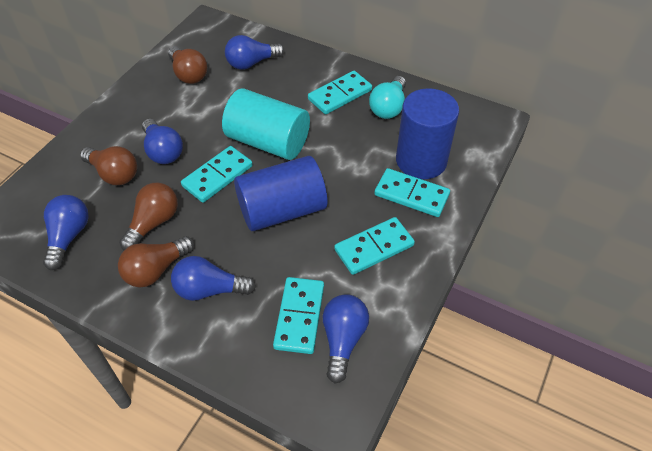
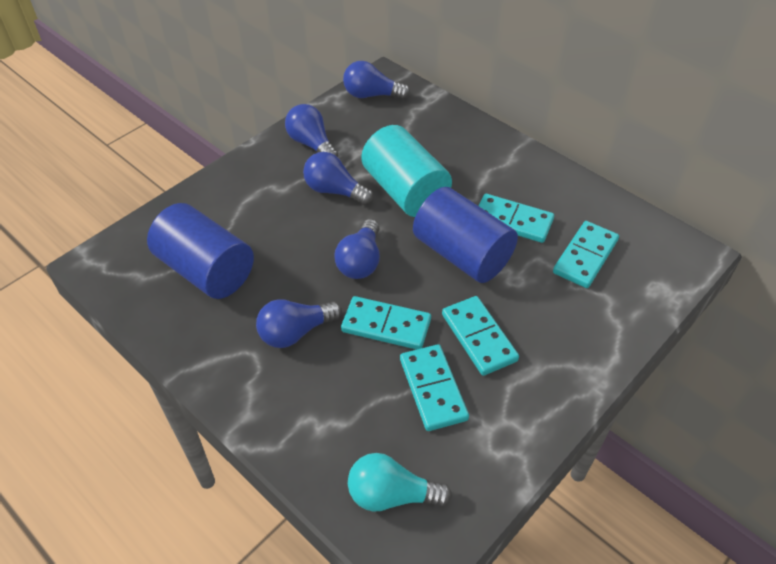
brown light bulb: [80,146,137,185] [118,236,194,287] [119,183,178,251] [168,46,207,84] = 4 -> none = 0

